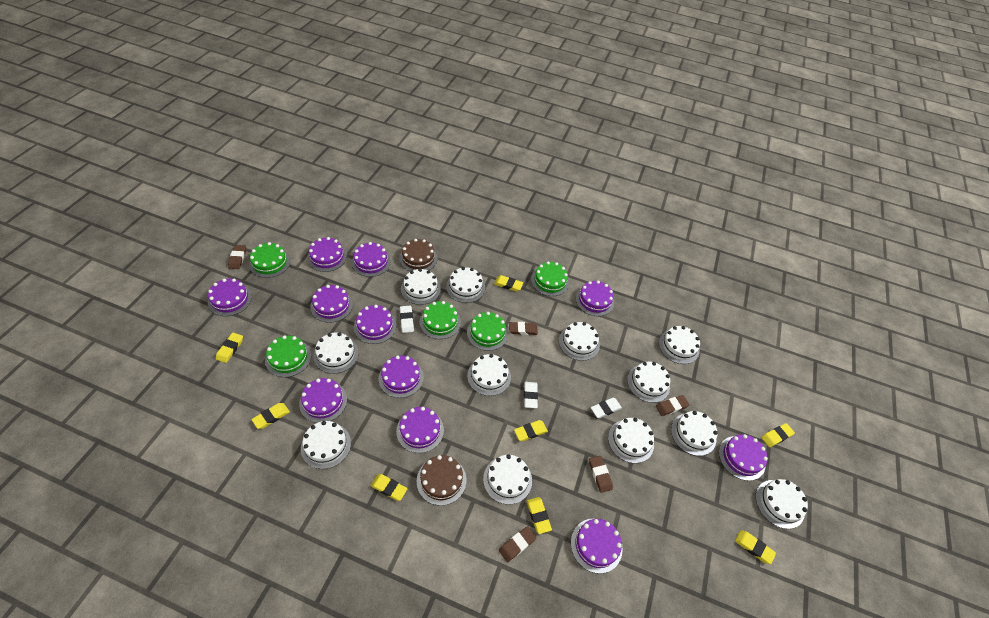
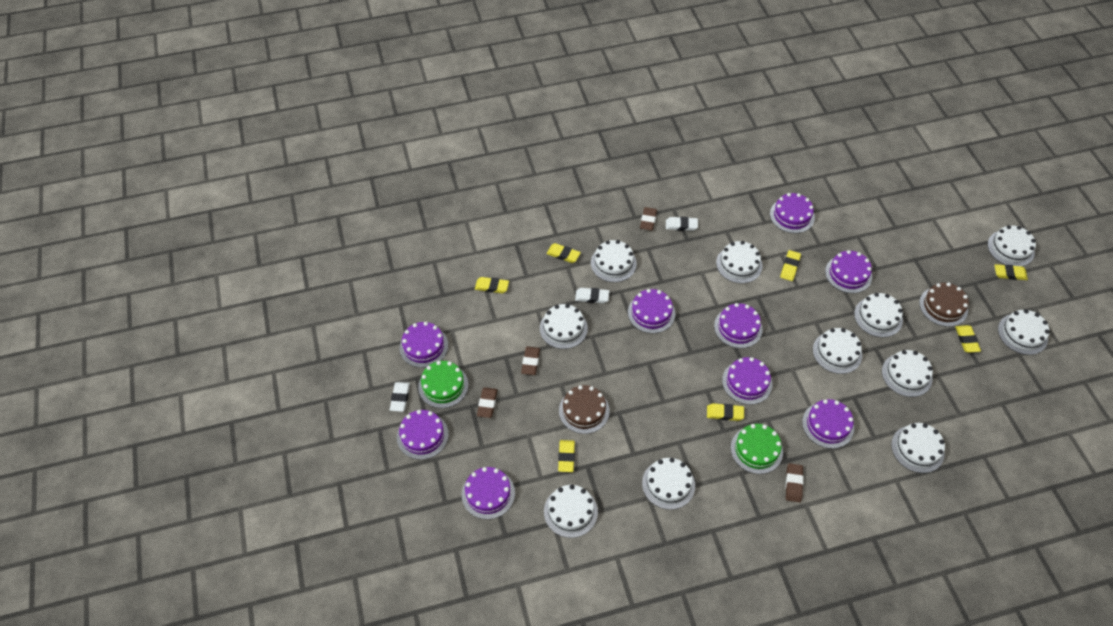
brown eraser: [228,245,246,269] [499,526,536,562] [509,322,538,335] [589,456,613,493] [656,395,689,416] = 5 -> [477,387,497,418] [521,347,540,375] [640,207,657,230] [786,463,804,502] = 4
green cake: [249,242,290,278] [265,335,311,377] [420,301,461,339] [467,312,508,351] [531,261,569,296] = 5 -> [418,361,468,408] [731,424,783,474] = 2
purple cake: [208,279,252,316] [299,378,347,423] [307,237,347,272] [310,285,353,323] [352,242,391,277] [354,305,396,344] [379,355,424,398] [396,407,444,453] [571,519,623,574] [576,281,614,316] [719,434,768,481] = 11 -> [397,410,449,460] [399,322,448,368] [462,467,515,519] [628,289,675,333] [714,303,763,348] [722,357,772,405] [770,193,815,233] [802,399,854,449] [825,250,872,293] = 9
white cake: [301,421,351,469] [313,332,358,374] [401,268,441,305] [446,267,485,303] [467,354,511,396] [483,455,532,504] [559,322,600,361] [608,418,654,463] [627,362,670,403] [659,326,700,364] [671,411,718,456] [756,479,808,529] = 12 -> [540,304,588,349] [544,485,598,538] [591,240,637,282] [642,458,695,510] [716,241,763,283] [813,328,862,374] [854,293,903,337] [882,350,933,397] [891,423,945,473] [988,225,1036,266] [998,309,1050,355] = 11
yellow eraser: [216,333,243,363] [251,403,290,429] [370,474,407,501] [494,275,523,292] [514,420,548,441] [527,497,552,534] [735,530,776,564] [761,423,795,447] = 8 -> [475,277,509,293] [547,243,581,263] [558,440,575,472] [707,403,744,421] [780,250,801,281] [955,325,981,353] [994,264,1028,280] = 7

